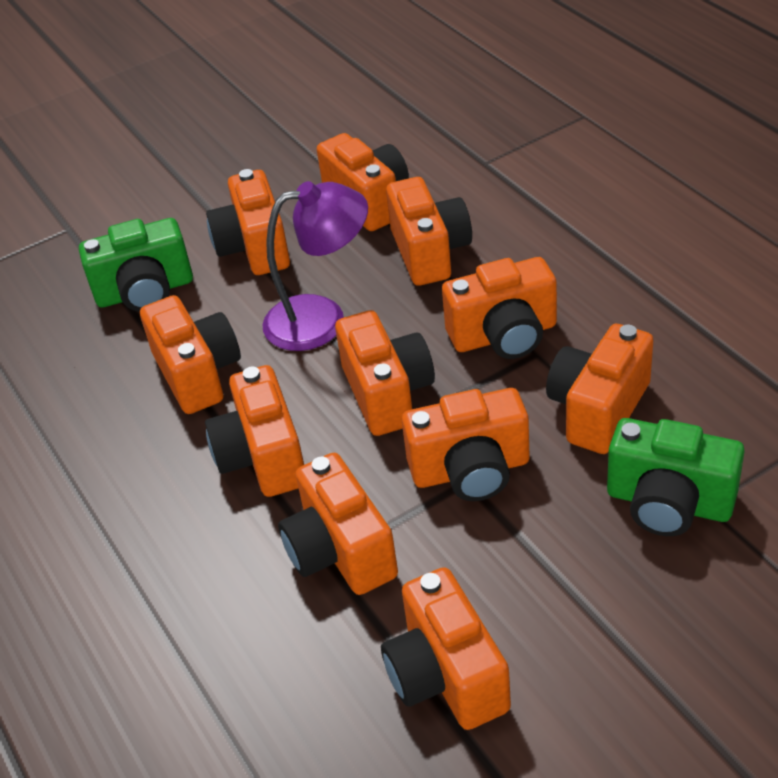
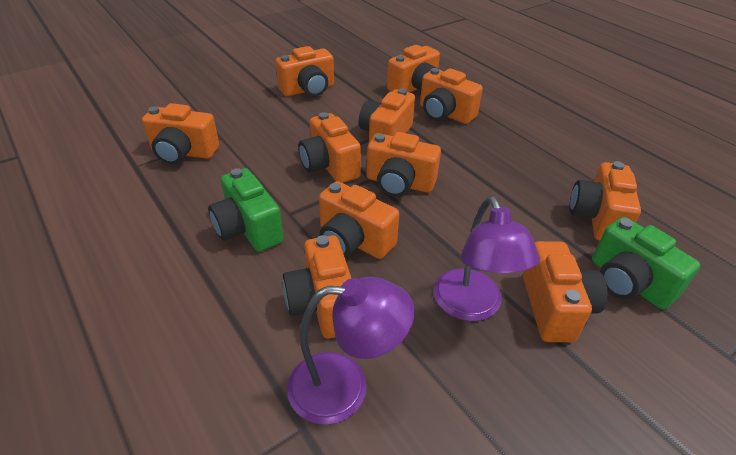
purple lamp: [262,181,368,351] = 1 -> [287,277,415,425] [434,196,540,321] = 2

